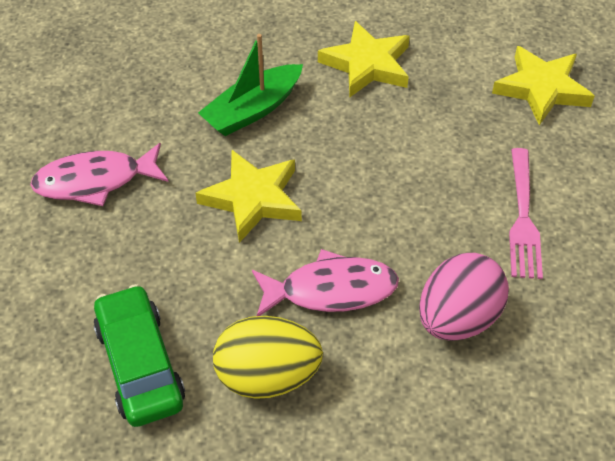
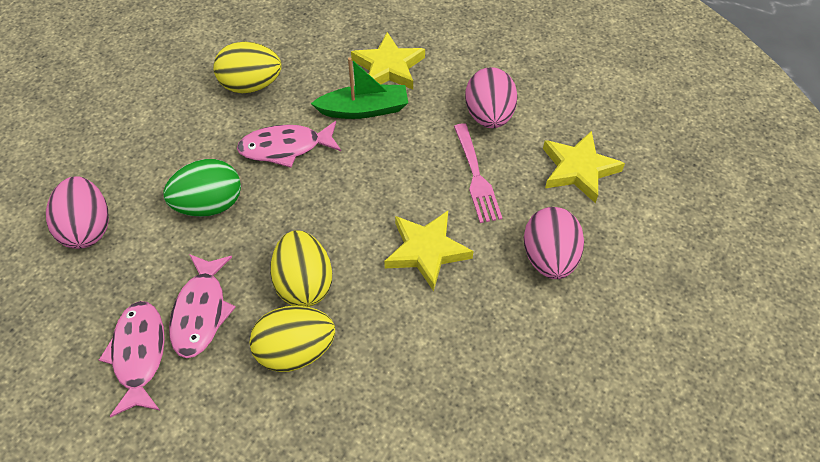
green car: [93,284,185,427] = 1 -> none = 0
green egg: none = 0 -> [163,159,241,217] = 1
pink egg: [419,253,509,341] = 1 -> [46,176,109,249] [465,67,518,128] [524,207,584,279] = 3
pink fish: [30,143,169,206] [252,249,399,316] = 2 -> [99,301,165,417] [169,254,236,358] [237,121,341,168] = 3
yellow egg: [213,316,323,399] = 1 -> [213,42,282,93] [250,306,335,372] [270,230,332,307] = 3

